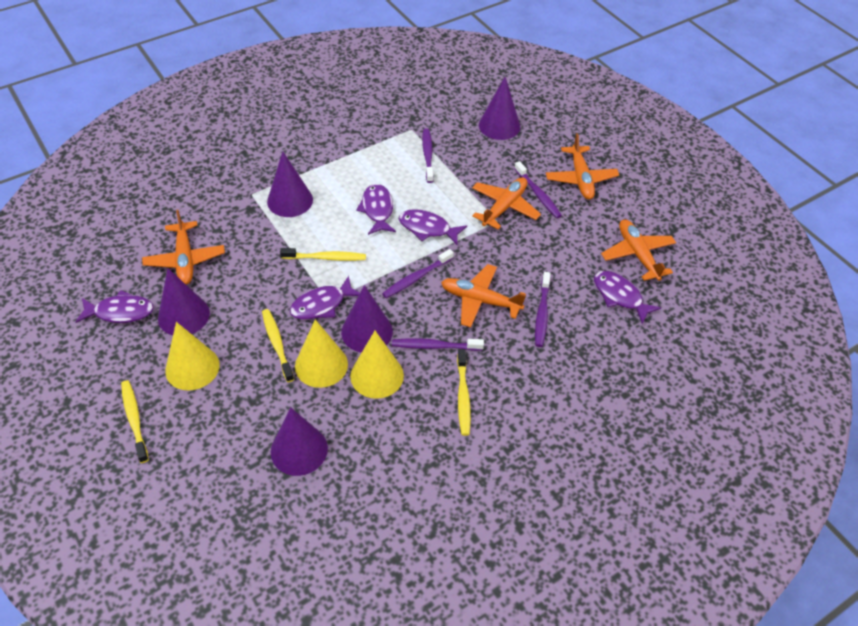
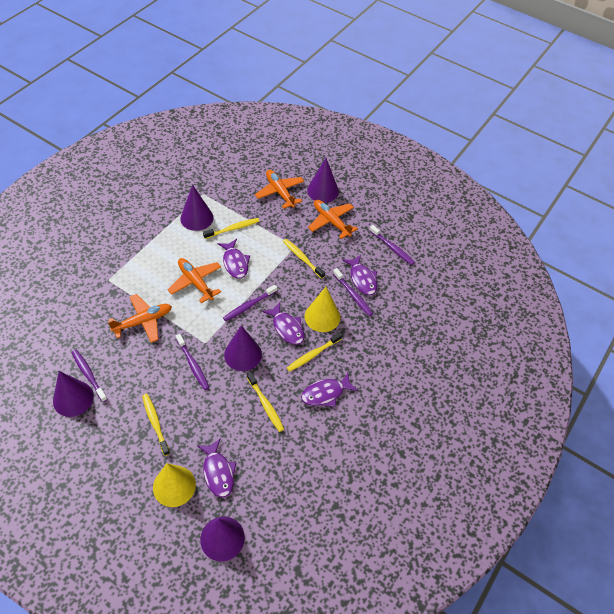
orange plane: [142,210,225,285] [441,264,526,327] [472,177,541,229] [546,133,619,200] [601,219,676,281] = 5 -> [108,294,172,343] [168,258,221,303] [255,170,304,209] [308,200,358,239] = 4
yellow cone: [165,322,220,391] [295,319,348,388] [350,331,404,399] = 3 -> [153,463,196,507] [304,287,341,332] = 2
yellow toothbrush: [121,380,149,463] [262,309,294,382] [280,248,366,261] [457,349,471,436] = 4 -> [142,394,170,456] [203,218,259,239] [247,372,284,432] [283,239,325,279] [287,332,342,372] = 5

